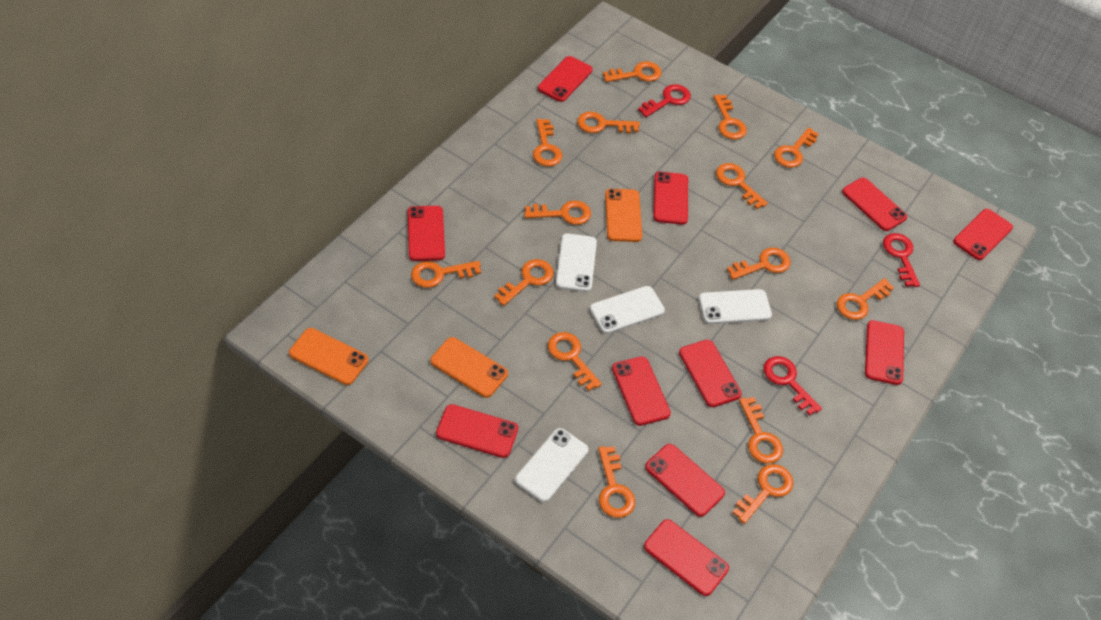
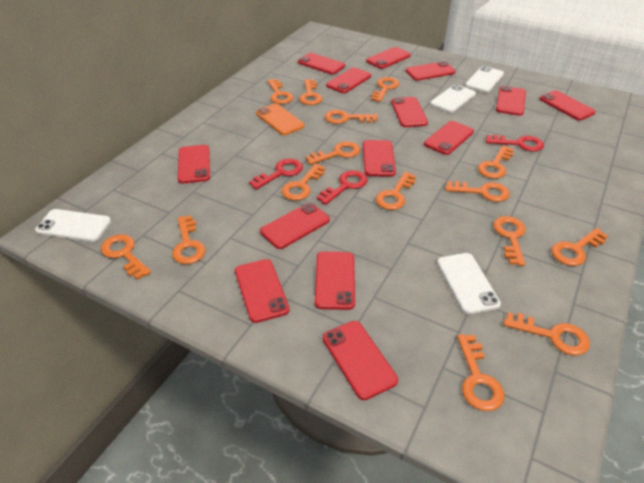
orange phone: [289,328,369,385] [430,337,508,398] [605,189,642,242] = 3 -> [256,104,304,135] = 1
red phone: [408,206,445,261] [436,404,518,458] [538,56,593,102] [612,356,671,426] [644,519,729,596] [645,444,725,517] [653,171,688,225] [679,340,742,407] [842,178,907,231] [865,320,904,385] [953,209,1013,260] = 11 -> [178,145,210,183] [235,259,290,323] [260,203,330,249] [298,53,345,74] [315,252,355,310] [323,321,398,400] [326,67,371,93] [363,140,396,176] [366,47,411,69] [391,97,428,127] [406,61,456,81] [424,121,474,155] [496,86,526,116] [540,90,596,120] = 14

